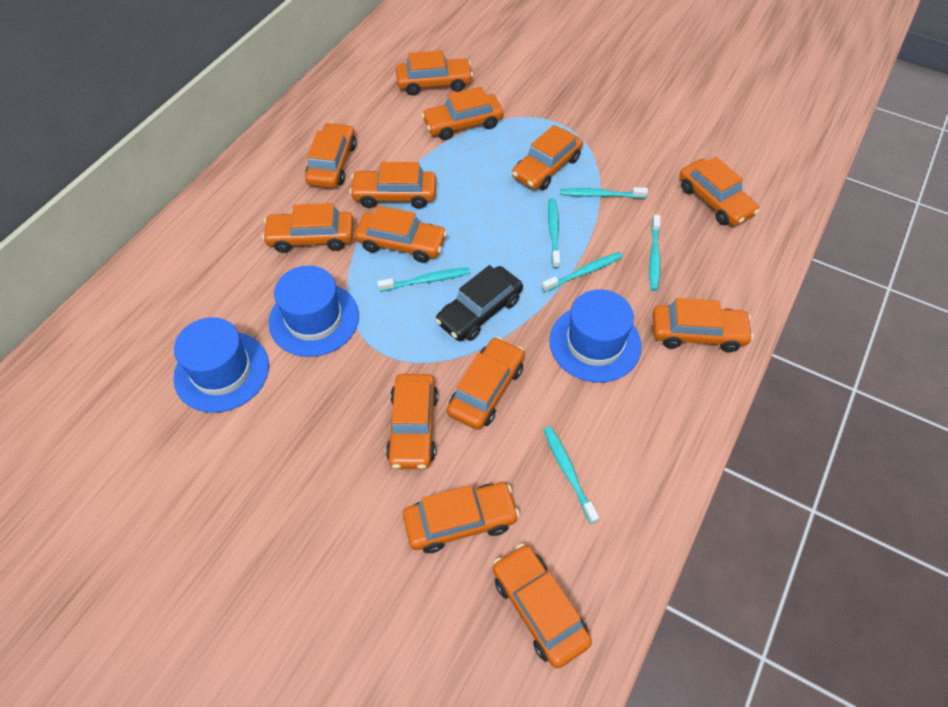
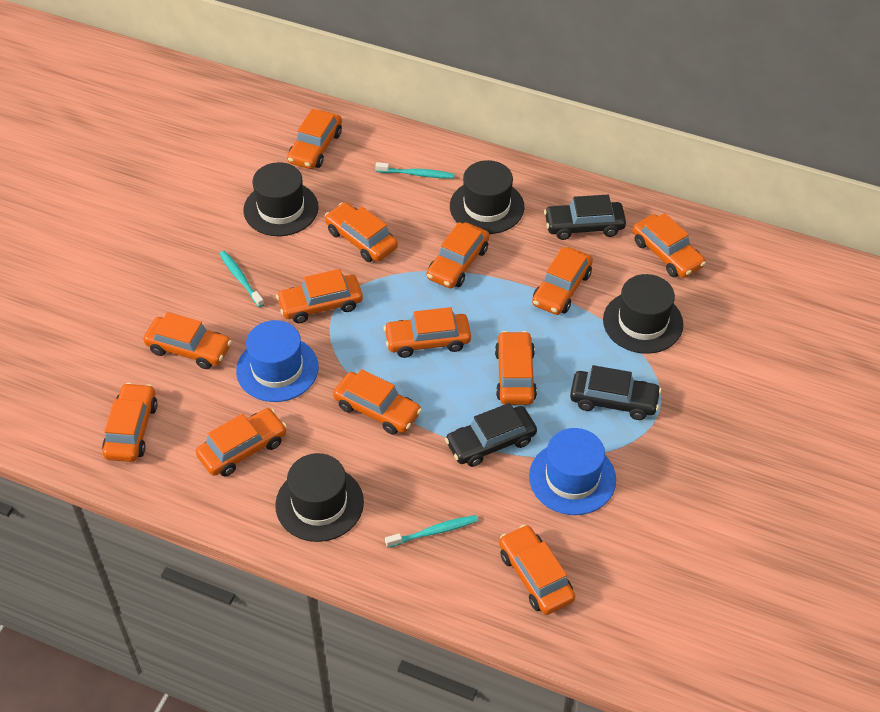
black car: [435,265,523,341] = 1 -> [445,403,537,467] [544,195,626,240] [570,365,661,420] = 3
black hat: none = 0 -> [243,162,319,236] [275,453,364,542] [450,160,524,234] [603,274,683,354] = 4
blue hat: [173,317,269,413] [269,266,359,357] [549,289,642,383] = 3 -> [236,320,318,402] [529,428,616,515] = 2
turquoise toothbrush: [377,268,471,292] [542,252,623,292] [543,426,599,524] [548,198,560,269] [560,187,648,199] [649,215,661,291] = 6 -> [219,251,264,307] [375,162,454,179] [385,515,478,548] = 3

